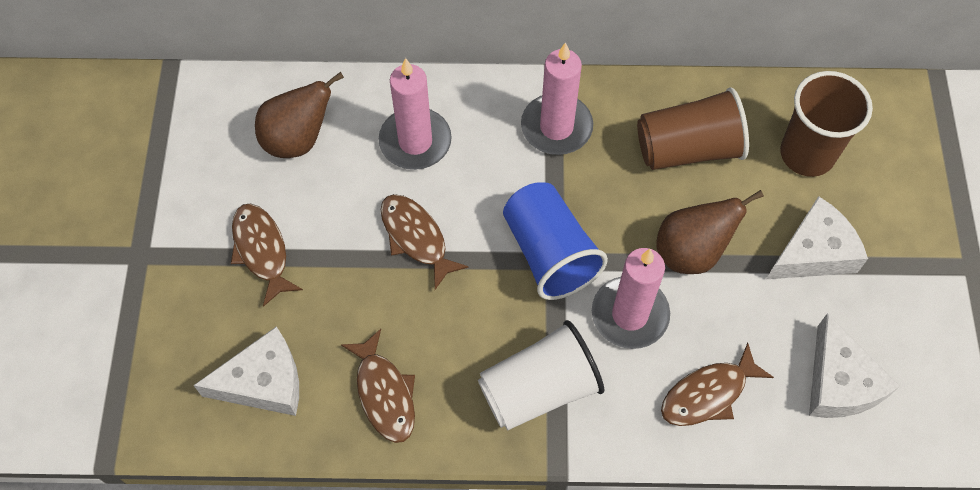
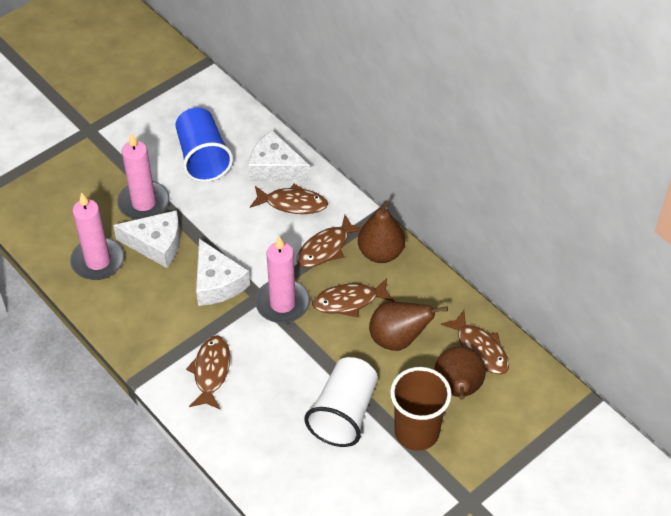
brown cup: [637,87,749,170] [780,71,873,177] = 2 -> [390,367,452,451] = 1
brown fish: [231,204,303,307] [341,329,415,443] [381,194,469,290] [661,343,774,426] = 4 -> [186,335,230,410] [250,184,328,214] [297,215,362,267] [312,278,395,317] [440,310,509,375] = 5
brown pear: [255,72,344,158] [656,190,764,274] = 2 -> [358,200,405,263] [369,302,448,351] [434,346,486,400] = 3

